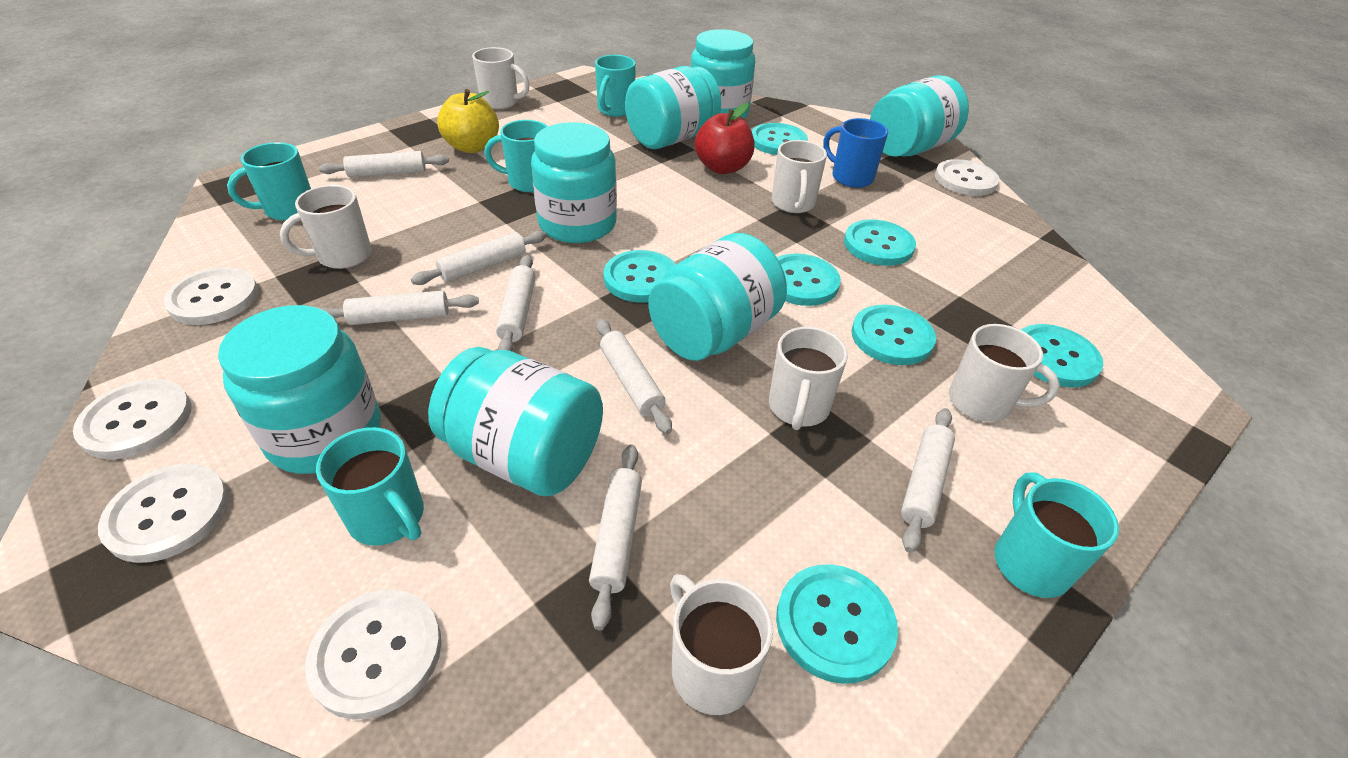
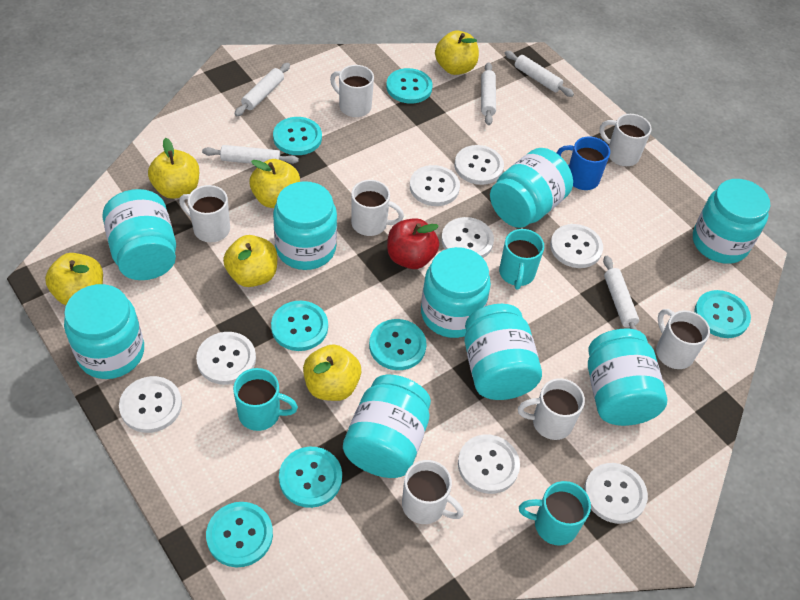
turquoise jar: [218,305,381,474] [428,347,603,496] [531,122,617,243] [625,66,721,149] [648,233,787,361] [691,29,755,119] [870,75,969,157] = 7 -> [64,284,144,379] [102,189,176,280] [273,181,337,270] [343,375,431,478] [421,247,491,338] [464,304,542,400] [490,148,573,228] [588,329,667,426] [693,179,770,264] = 9
turquoise mug: [227,142,311,221] [316,427,424,546] [484,120,548,192] [595,55,636,117] [995,472,1119,598] = 5 -> [233,368,298,431] [499,229,544,290] [519,481,591,545] = 3
white button: [73,379,192,459] [98,464,229,563] [164,267,258,325] [305,590,441,720] [935,159,999,196] = 5 -> [119,376,182,433] [196,332,256,385] [410,165,460,206] [441,217,494,258] [455,145,504,185] [458,434,520,494] [550,224,603,268] [584,463,648,524] = 8
white mug: [280,185,372,269] [472,47,530,109] [670,574,773,715] [769,327,848,430] [772,140,827,213] [949,324,1060,422] = 6 -> [179,185,230,242] [330,65,374,117] [351,180,404,236] [402,460,464,524] [518,378,585,440] [600,114,652,166] [656,309,710,369] = 7
white rolling pin: [319,151,449,178] [319,291,479,325] [411,231,547,285] [496,255,536,351] [589,444,642,630] [596,319,672,434] [901,408,955,553] = 7 -> [202,145,299,164] [235,63,290,116] [481,62,496,125] [505,51,574,97] [603,256,639,330] = 5
yellow apple: [437,89,499,153] = 1 -> [45,253,103,305] [148,138,199,199] [223,235,277,287] [250,159,300,208] [303,344,361,401] [435,31,479,75] = 6

